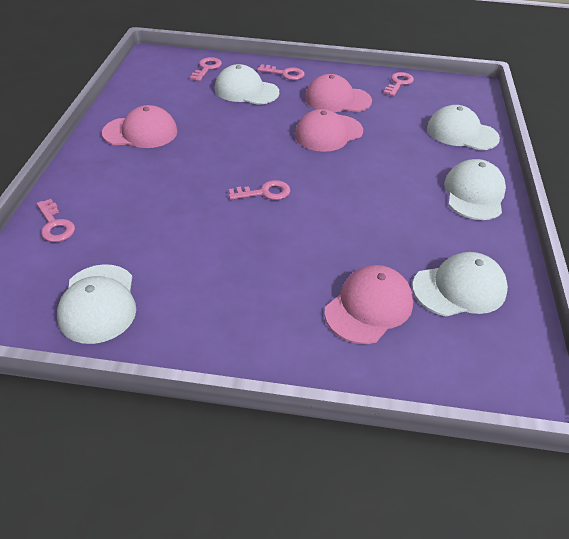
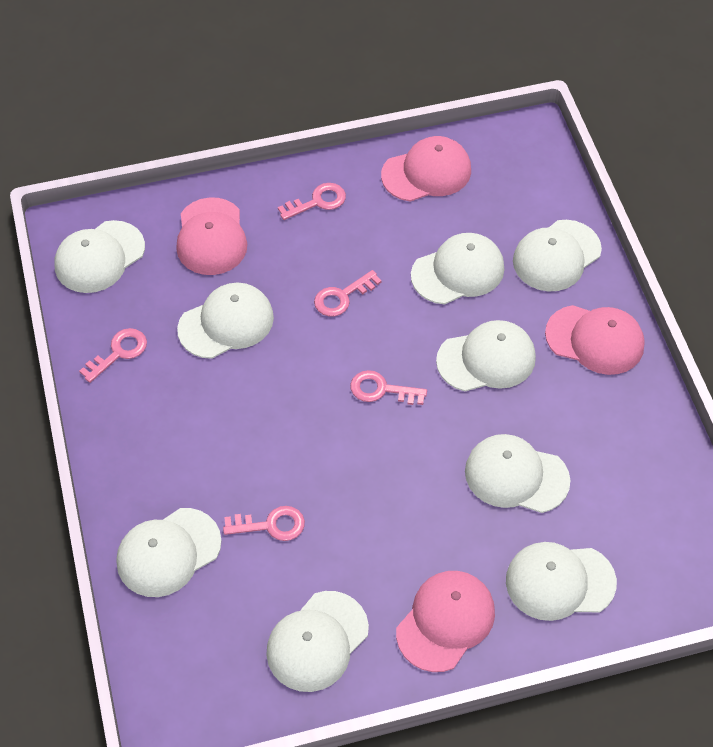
white cap: [57,264,136,344] [215,64,279,105] [412,252,508,317] [427,105,500,150] [444,159,506,220] = 5 -> [54,220,145,293] [117,508,222,597] [177,283,274,359] [266,591,369,692] [411,233,504,305] [436,320,536,391] [465,434,570,513] [506,542,617,621] [513,220,602,291] = 9

